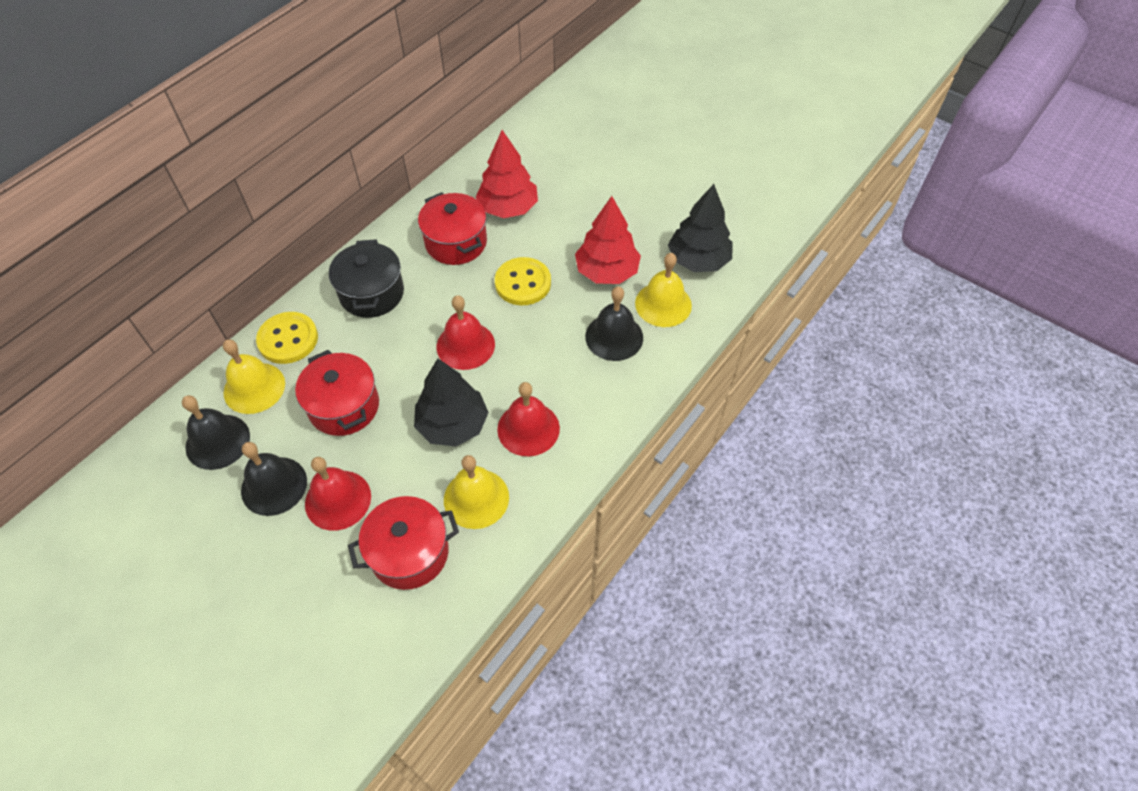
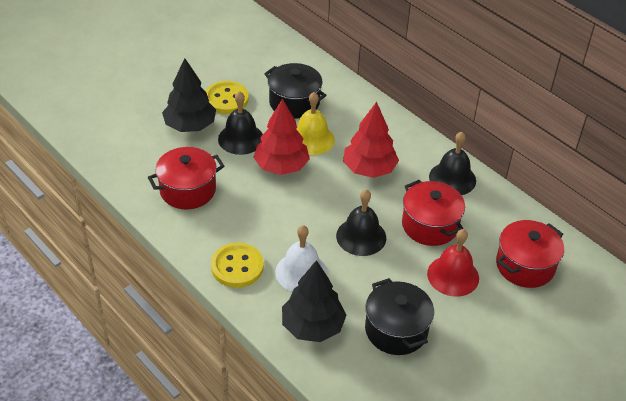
black pot: [329,239,404,318] = 1 -> [264,63,326,119] [365,278,434,355] = 2
red bell: [305,457,371,531] [437,295,495,370] [497,382,560,456] = 3 -> [427,229,479,297] = 1
white bell: none = 0 -> [275,225,327,292] = 1
yellow bell: [223,339,285,414] [444,455,509,529] [635,253,692,327] = 3 -> [296,92,335,155] = 1

